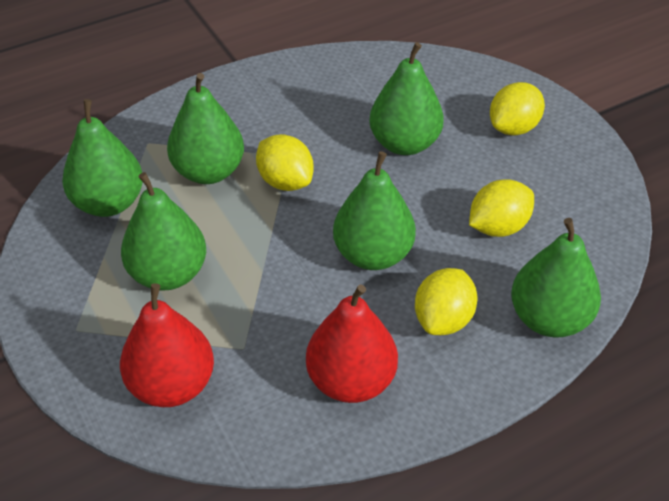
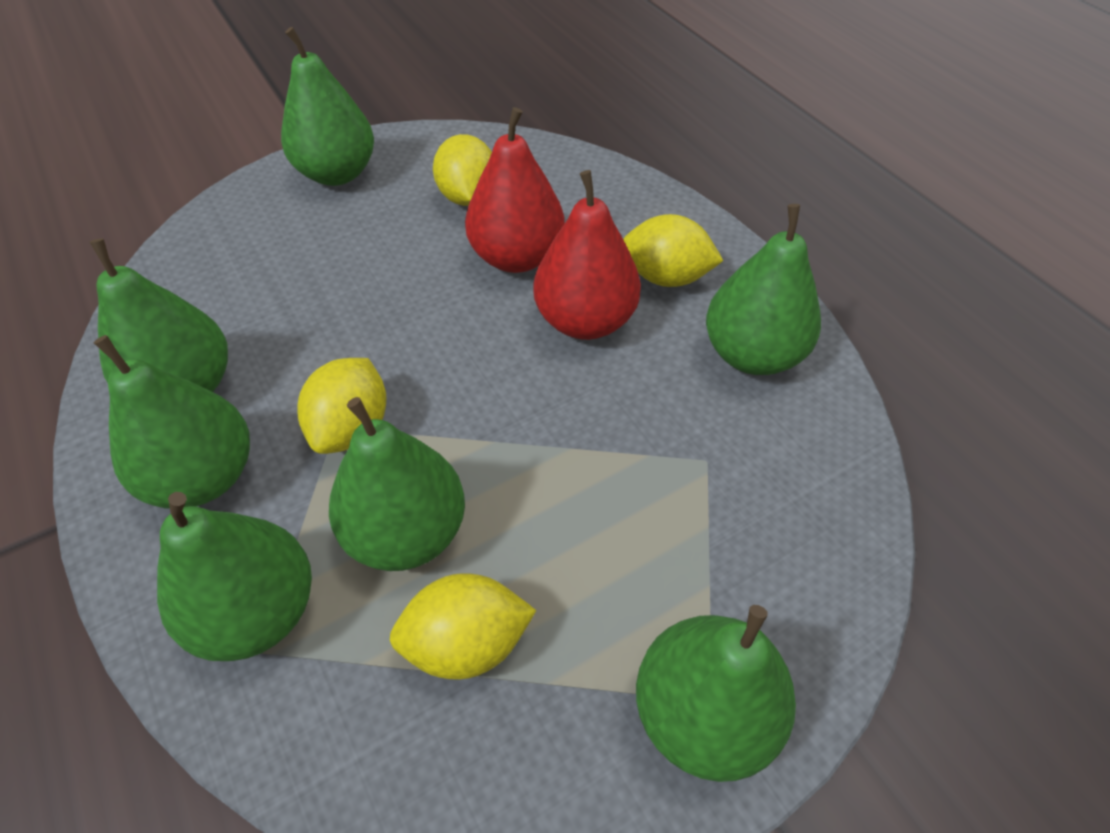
green pear: [62,99,143,217] [121,172,206,290] [167,73,244,184] [333,151,416,270] [369,42,444,155] [511,218,601,338] = 6 -> [90,239,228,392] [94,335,250,509] [157,492,312,661] [281,27,374,186] [329,397,465,571] [636,605,796,782] [706,204,821,375] = 7

